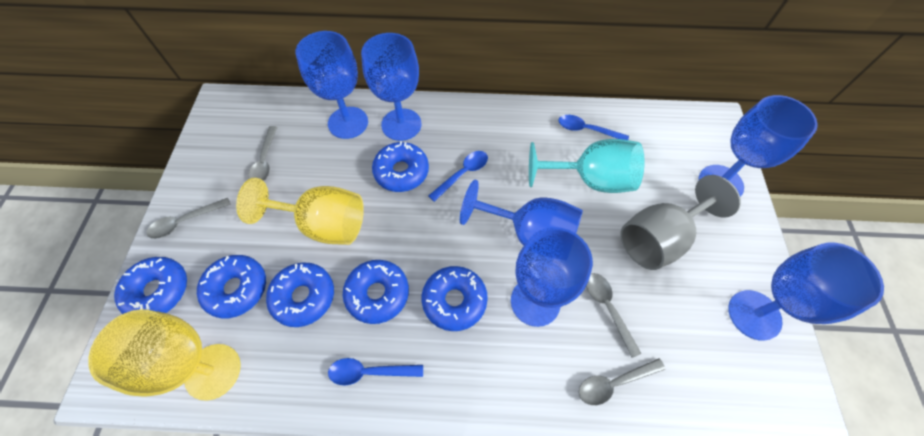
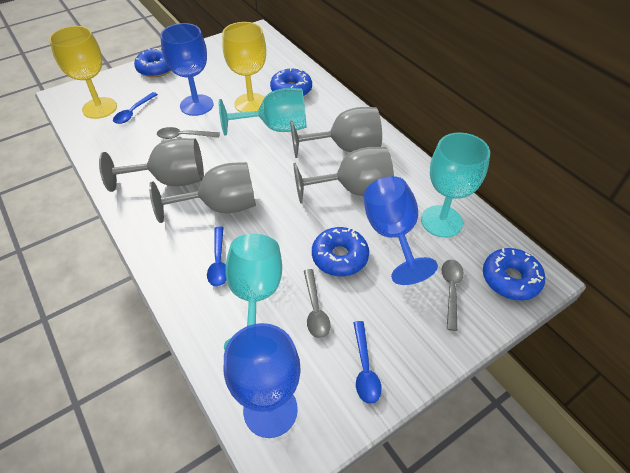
blue donut: [114,257,187,314] [197,255,266,318] [266,263,334,327] [343,260,409,324] [372,141,429,192] [422,266,488,331] = 6 -> [134,48,171,77] [270,68,312,97] [312,227,369,276] [483,248,545,301] = 4
blue goblet: [296,31,368,139] [361,33,422,141] [460,180,583,246] [511,227,593,327] [699,95,818,197] [728,242,884,341] = 6 -> [160,23,213,116] [224,323,301,438] [363,176,438,285] = 3
grey goblet: [620,175,741,270] = 1 -> [99,138,204,192] [149,162,256,223] [290,107,382,158] [293,147,394,203] = 4
grey spoon: [146,198,231,239] [248,126,277,181] [578,359,665,405] [586,273,642,358] = 4 -> [157,127,220,139] [304,269,331,338] [441,260,464,331] = 3
turquoise goblet: [529,139,645,193] = 1 -> [219,88,306,136] [224,234,282,350] [421,132,490,238] = 3

